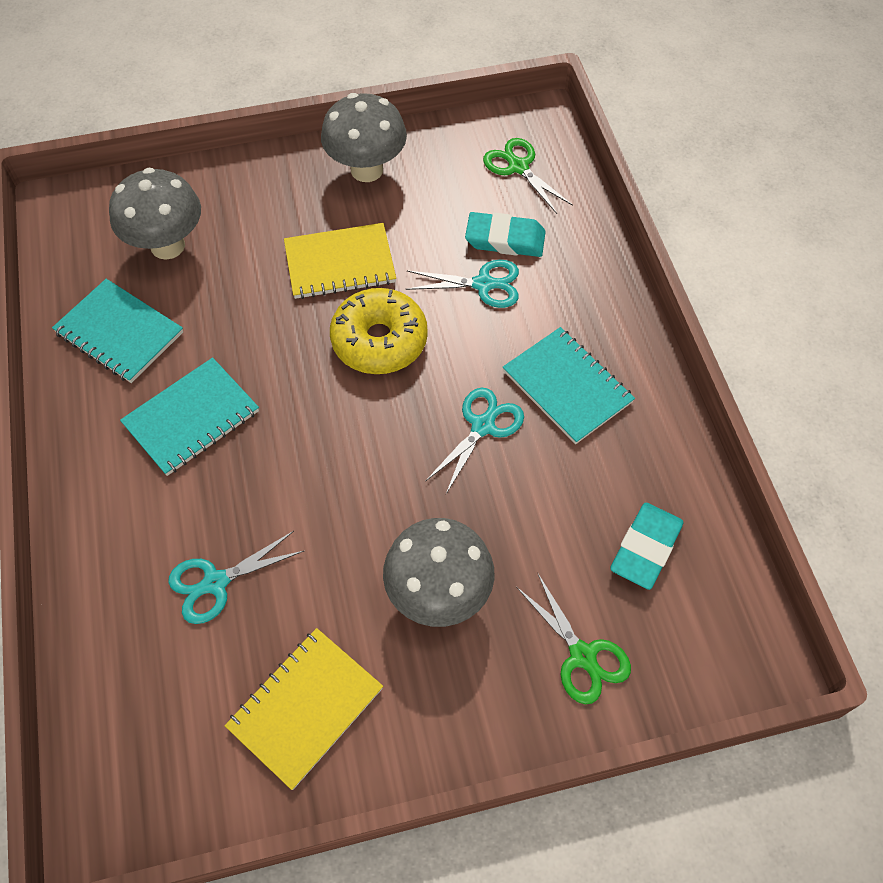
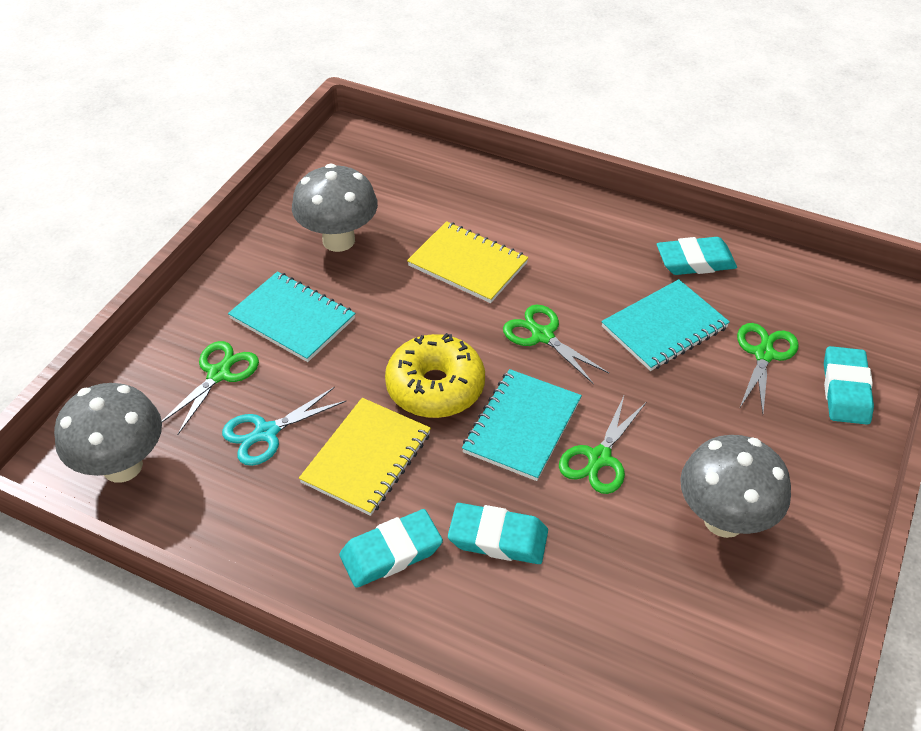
green scissors: [483,138,573,214] [517,572,631,704] = 2 -> [162,341,259,435] [503,305,609,384] [559,396,646,494] [737,323,799,413] = 4
turquoise eraser: [465,212,546,257] [610,503,684,590] = 2 -> [339,509,443,588] [448,503,548,564] [657,237,737,275] [824,346,874,425] = 4
turquoise scissors: [168,531,304,624] [405,260,519,308] [426,388,524,494] = 3 -> [222,387,346,466] = 1

